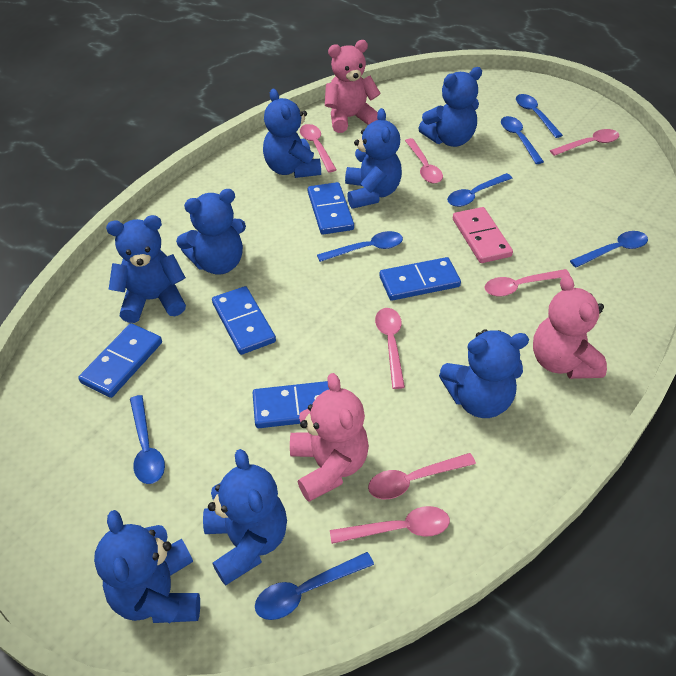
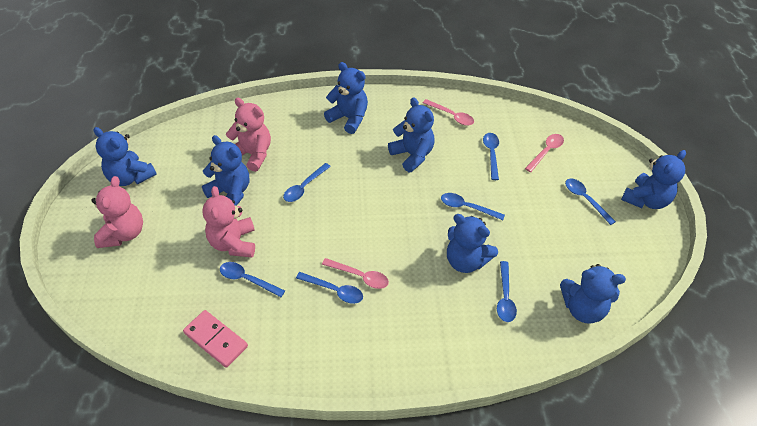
blue domino: [78,323,162,398] [212,286,276,355] [253,381,329,428] [308,182,354,235] [379,257,461,301] = 5 -> none = 0
blue teddy bear: [94,510,200,623] [106,215,186,323] [176,189,246,275] [203,449,287,586] [263,88,321,178] [345,108,402,209] [418,67,482,147] [439,329,529,418] = 8 -> [94,127,157,186] [202,135,249,206] [324,62,368,134] [388,97,435,172] [447,214,498,273] [560,264,626,323] [621,150,686,209] = 7
pink spoon: [300,124,337,173] [330,506,450,544] [368,453,476,499] [375,308,405,389] [405,138,443,184] [484,269,570,296] [550,129,619,156] = 7 -> [322,258,389,289] [423,99,474,126] [525,134,564,172] = 3

